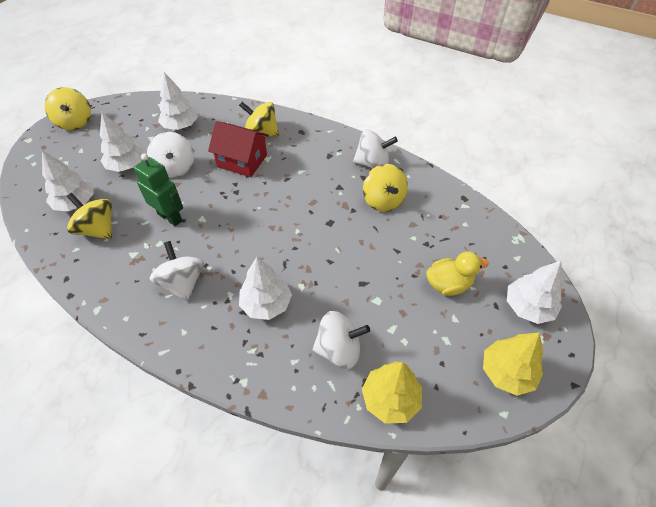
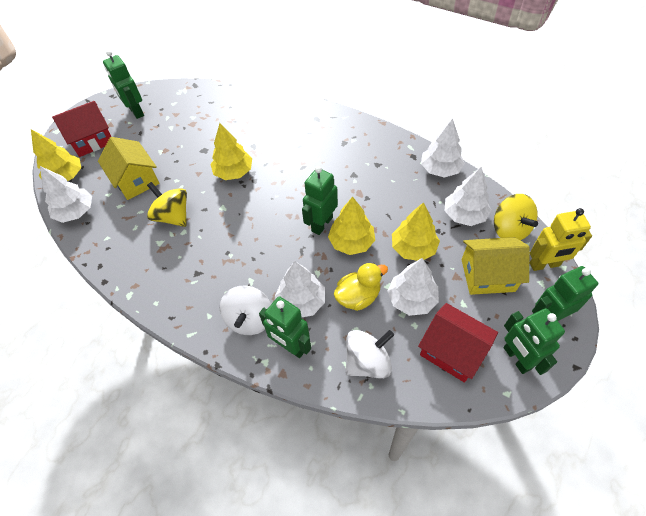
green robot: [134,153,183,226] = 1 -> [103,50,144,119] [259,296,311,358] [302,166,338,235] [503,308,565,375] [532,266,598,321] = 5
red house: [208,121,269,177] = 1 -> [52,101,112,157] [418,303,498,383] = 2
white spinning top: [147,132,194,178] [149,241,204,302] [312,311,370,369] [353,130,398,168] = 4 -> [220,286,271,335] [346,330,394,379] = 2
yellow house: none = 0 -> [98,137,160,200] [461,237,530,295] = 2
yellow robot: none = 0 -> [530,208,592,271] = 1
yellow spinning top: [45,87,91,130] [67,193,112,240] [239,102,279,137] [363,164,408,212] = 4 -> [147,182,187,227] [494,194,538,241] = 2
yellow tree: [362,361,422,424] [483,332,543,396] = 2 -> [31,129,81,181] [210,123,252,180] [328,196,375,255] [392,202,440,261] = 4

